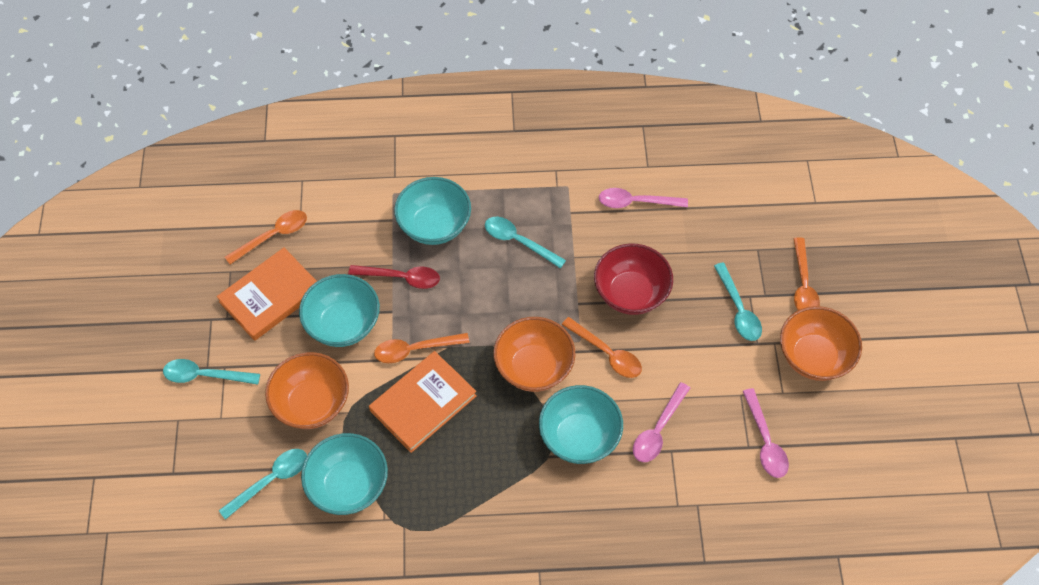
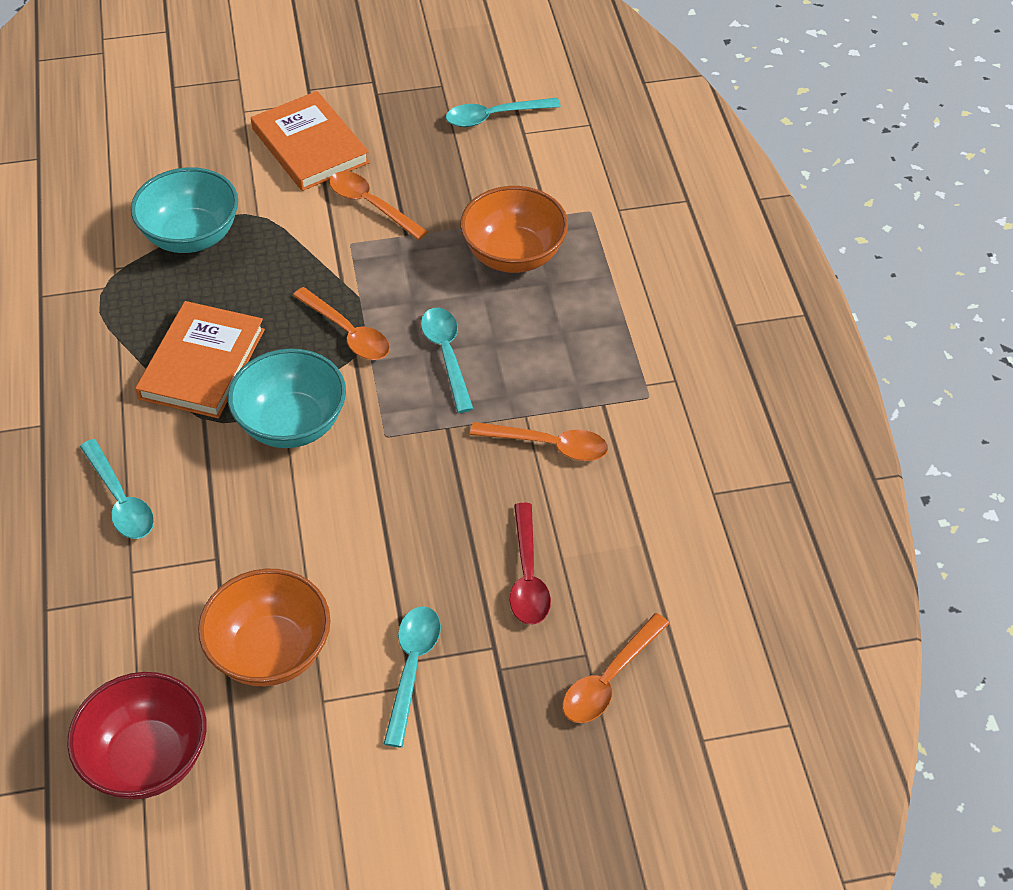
orange bowl: [265,352,349,429] [494,317,575,392] [780,306,862,381] = 3 -> [198,569,330,686] [460,186,568,273] = 2
pink spoon: [599,188,688,208] [633,382,690,462] [743,388,789,478] = 3 -> none = 0
turquoise bowl: [299,274,380,347] [301,433,388,515] [394,177,471,245] [539,385,623,464] = 4 -> [131,167,238,253] [228,349,346,448] = 2

